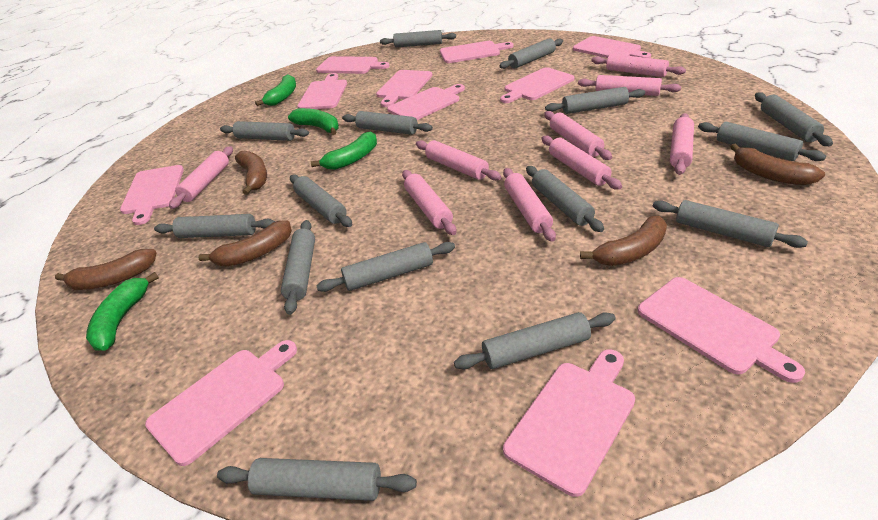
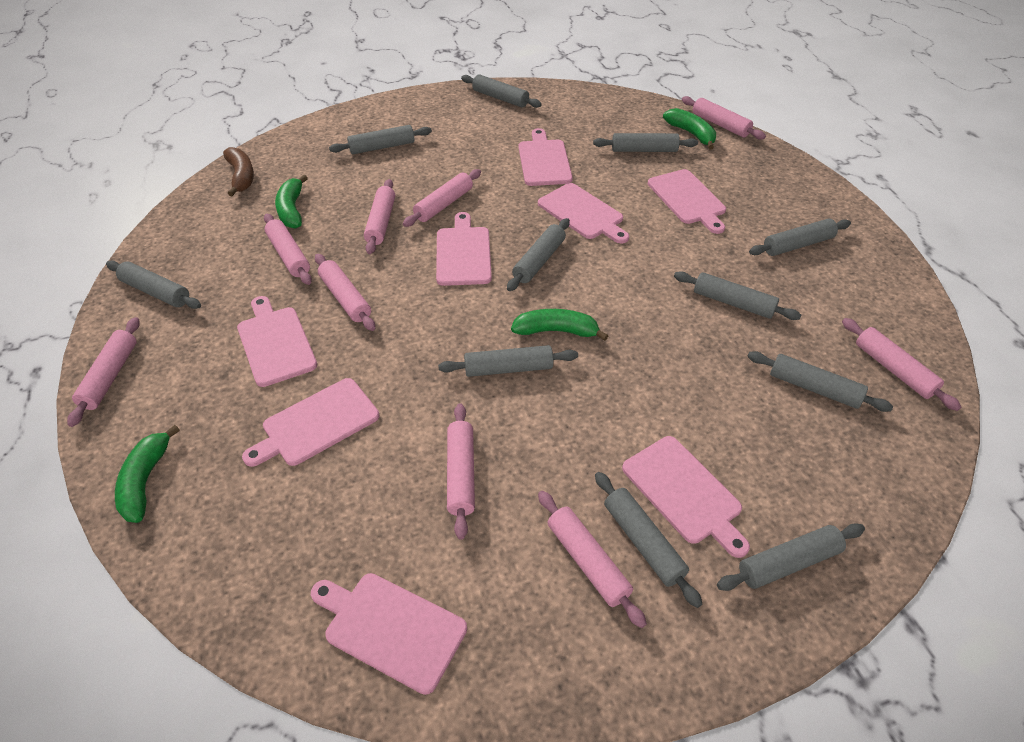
brown banana: [55,249,157,290] [198,220,292,267] [235,150,267,195] [580,216,667,266] [730,144,825,185] = 5 -> [223,147,254,196] = 1
grey rolling pin: [154,214,275,238] [217,458,417,501] [220,121,309,141] [281,220,315,315] [290,174,352,227] [316,242,455,292] [342,111,433,135] [380,30,456,47] [454,312,616,370] [499,38,563,69] [526,166,604,232] [545,87,645,114] [653,200,808,248] [698,122,826,161] [755,92,833,146] = 15 -> [106,261,201,309] [329,125,432,154] [438,345,578,377] [461,74,542,108] [507,218,570,291] [593,133,698,152] [595,472,702,608] [674,271,801,320] [717,523,865,591] [747,351,893,412] [749,219,851,256] = 11
pink cutting board: [120,165,184,225] [145,340,297,466] [297,73,347,109] [316,56,390,74] [376,70,433,107] [387,84,465,120] [440,41,514,63] [500,67,574,103] [503,349,635,497] [573,36,651,58] [638,277,805,383] = 11 -> [237,296,317,387] [242,378,379,467] [311,573,467,695] [436,212,492,286] [518,128,573,186] [538,183,629,243] [622,436,750,558] [648,169,726,234] = 8

